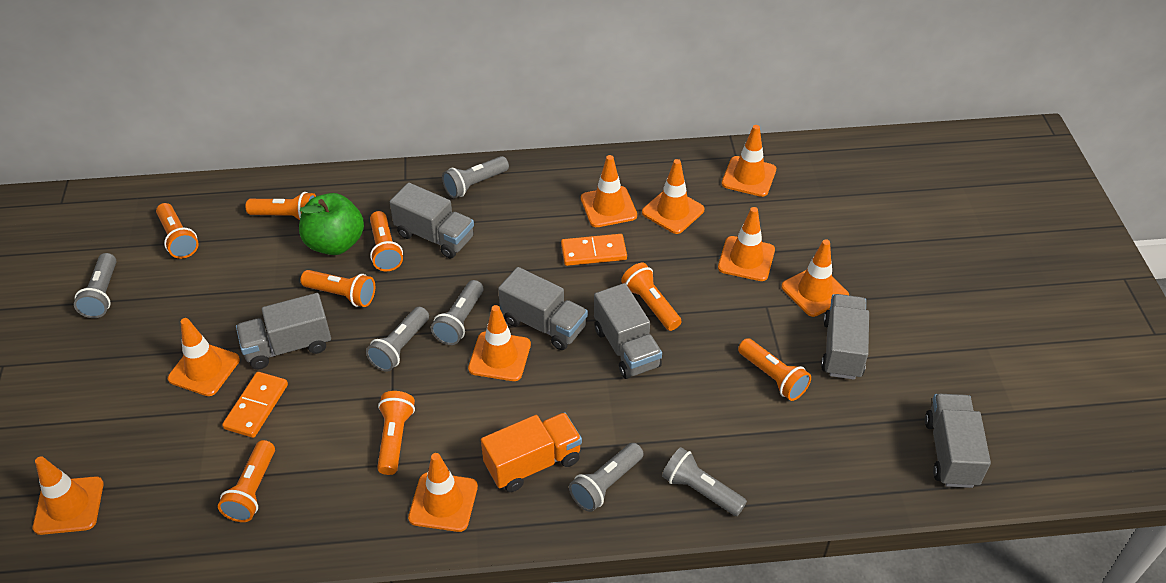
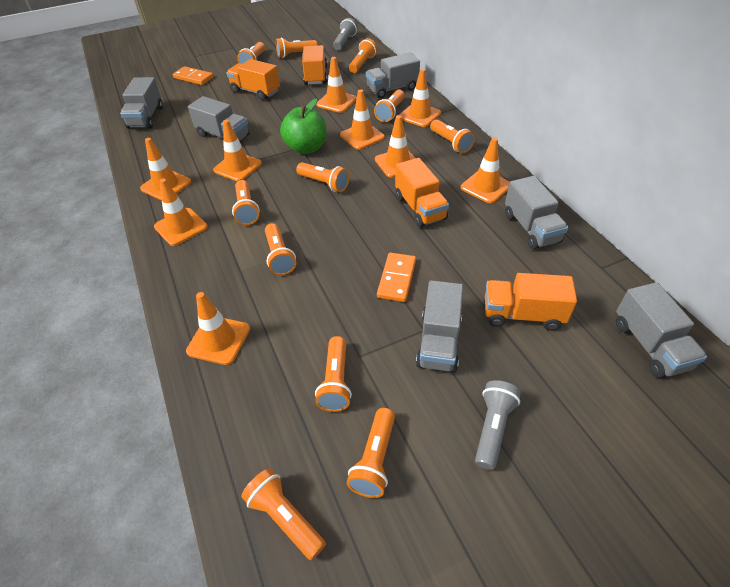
grey flashlight: [74,253,116,318] [366,307,429,372] [431,280,484,345] [442,156,509,198] [569,443,644,512] [662,447,747,516] = 6 -> [333,18,358,50] [475,380,521,470] = 2
orange flashlight: [156,203,199,259] [218,440,275,522] [246,192,316,220] [301,270,375,307] [370,211,403,271] [377,391,415,475] [621,263,681,331] [738,338,811,401] = 8 -> [232,180,260,225] [237,42,265,64] [241,468,326,560] [265,223,296,275] [276,38,317,58] [296,162,350,192] [315,336,352,412] [347,408,395,498] [349,38,377,73] [374,90,405,122] [430,119,475,153] = 11
orange truck: [481,412,582,492] = 1 -> [226,59,280,100] [302,45,328,85] [395,158,449,227] [485,273,577,331] = 4

